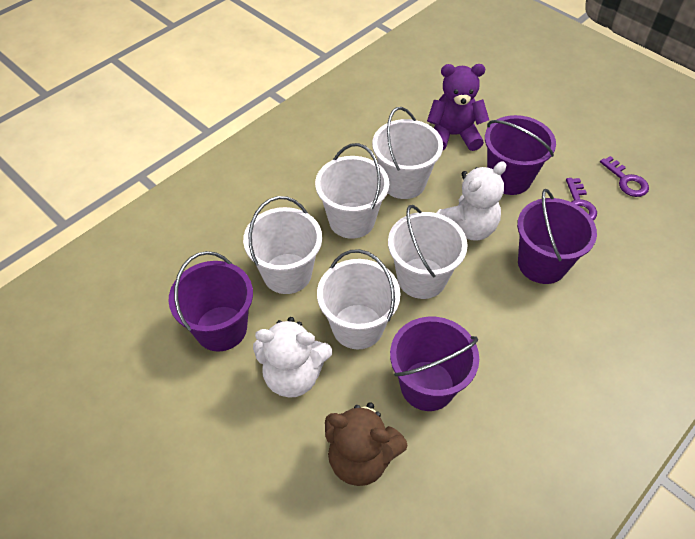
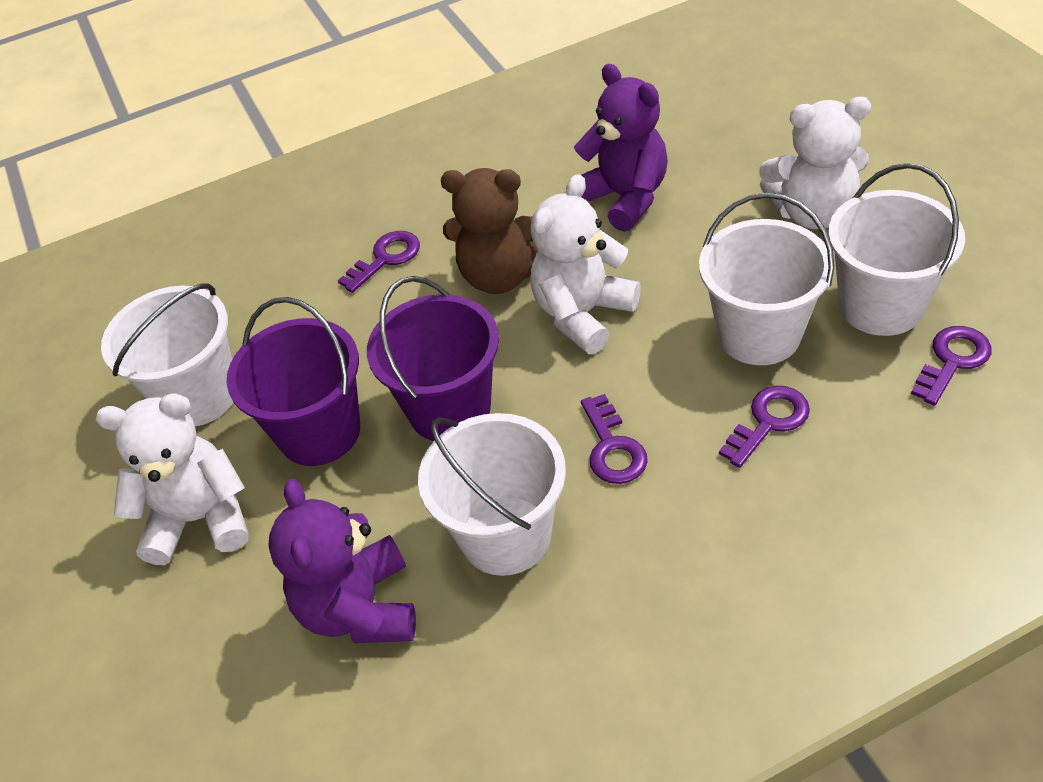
purple bucket: [168,251,253,352] [390,317,479,411] [485,115,556,195] [517,189,597,284] = 4 -> [226,297,360,466] [367,276,499,441] = 2
purple key: [566,178,597,220] [600,156,649,197] = 2 -> [338,231,420,293] [581,394,648,484] [719,386,810,468] [911,326,992,406] = 4
purple teddy bear: [427,64,489,151] = 1 -> [268,479,416,643] [574,64,668,232] = 2
white bucket: [243,196,322,294] [315,143,389,239] [317,249,401,349] [372,107,443,199] [388,205,468,299] = 5 -> [101,283,233,427] [418,413,566,576] [699,193,834,365] [828,163,965,336] = 4
white teddy bear: [253,317,332,398] [436,161,506,241] = 2 -> [96,393,249,565] [530,174,641,354] [759,97,871,229] = 3

